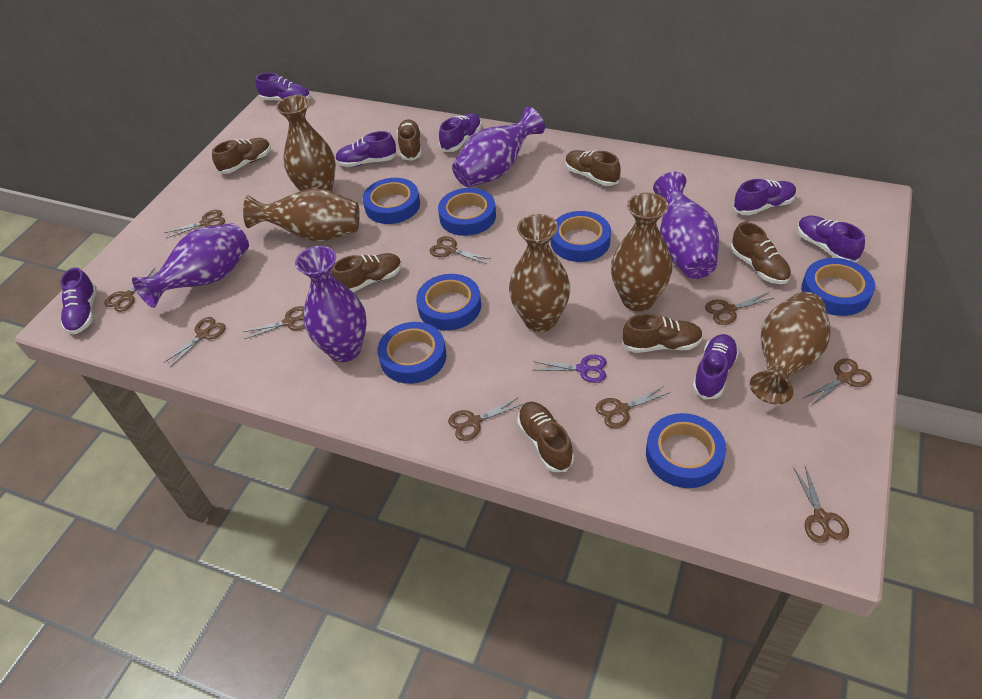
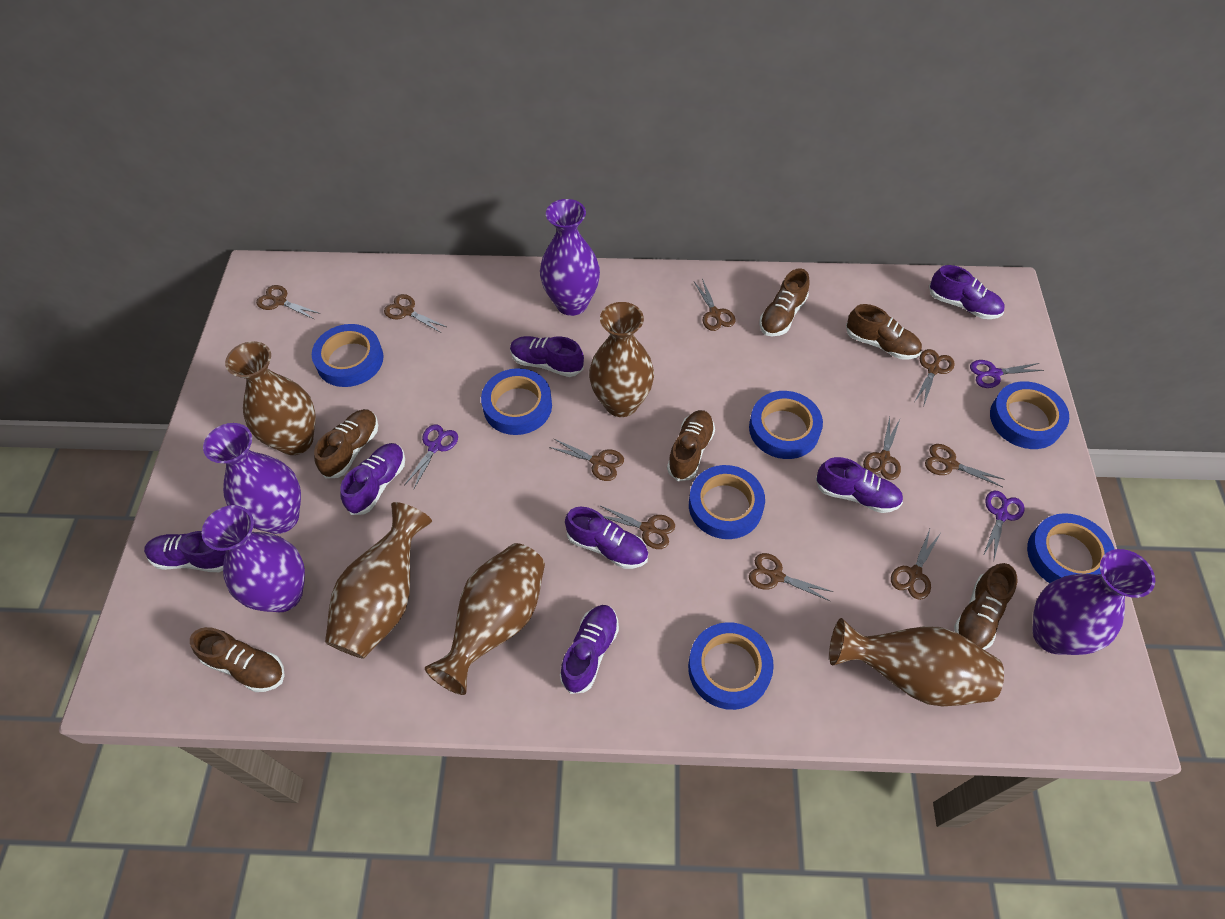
brown shoe: [212,138,271,174] [331,253,402,292] [397,120,422,161] [517,401,574,472] [565,150,621,186] [622,313,703,353] [731,222,791,284] = 7 -> [190,627,285,692] [314,409,378,479] [667,410,715,481] [760,268,810,336] [846,304,922,360] [954,563,1017,650] = 6
purple scissors: [533,355,607,383] = 1 -> [404,425,458,490] [970,360,1044,388] [983,491,1025,559] = 3

